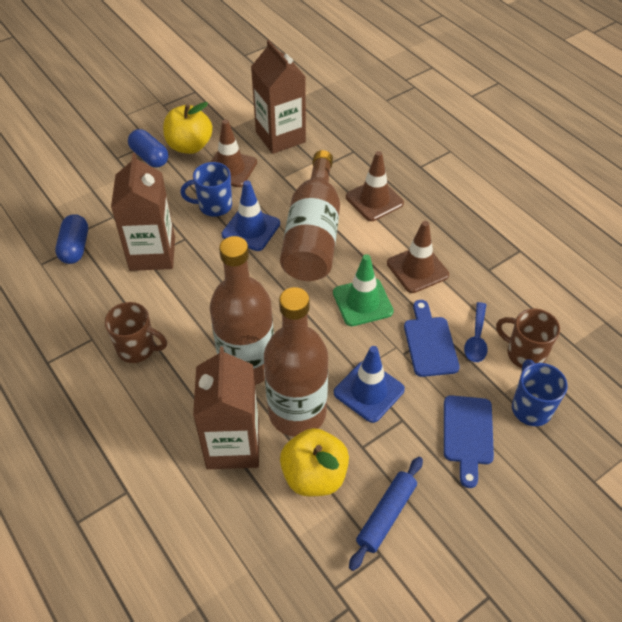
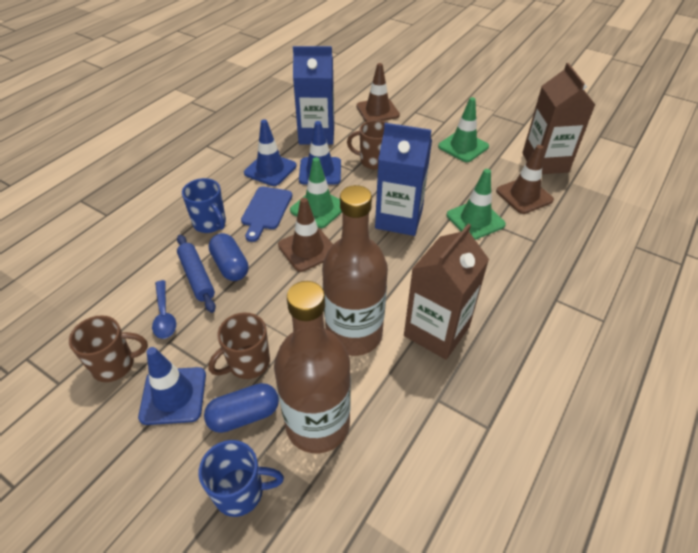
blue carton: none = 0 -> [293,46,334,145] [375,123,432,236] = 2
blue cutting board: [404,300,460,377] [444,395,494,488] = 2 -> [241,186,292,242] = 1
blue traffic cone: [222,180,280,251] [334,346,405,423] = 2 -> [138,347,206,425] [244,119,297,186] [299,121,341,185] = 3
brown bottle: [210,236,274,385] [264,287,328,437] [280,150,340,281] = 3 -> [274,281,351,453] [322,185,388,356] = 2
brown carton: [111,153,175,271] [193,347,259,469] [251,40,306,154] = 3 -> [404,224,489,360] [522,63,595,174] = 2
brown mug: [105,302,167,363] [496,309,560,368] = 2 -> [69,315,148,382] [208,312,270,379] [347,120,387,170] = 3
green traffic cone: [333,254,394,326] = 1 -> [290,157,342,228] [438,97,489,162] [447,169,506,240] = 3
yellow apple: [163,102,213,154] [280,428,349,496] = 2 -> none = 0

